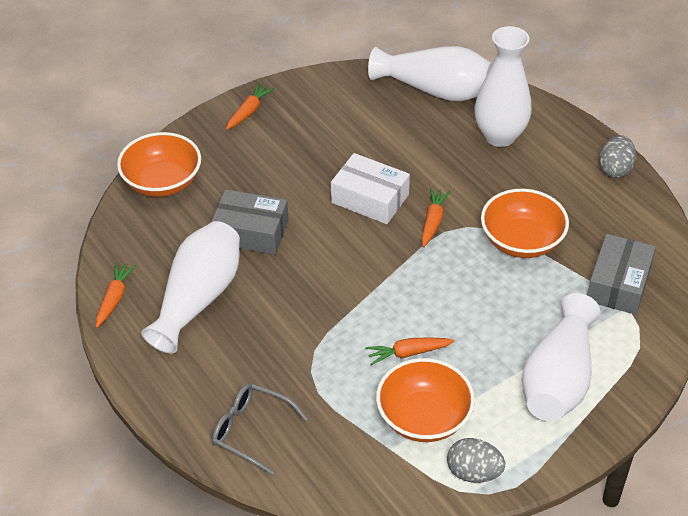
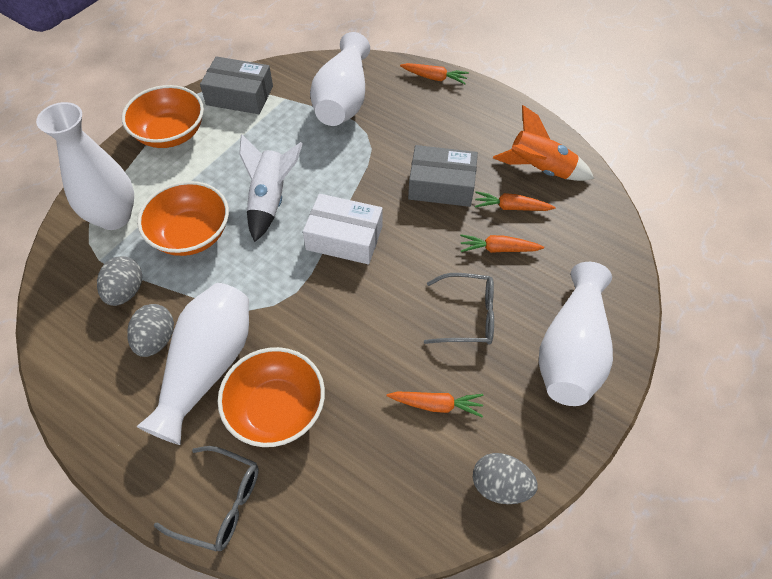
grey egg: [447,438,505,483] [599,135,636,178] = 2 -> [97,256,142,306] [127,304,174,357] [473,453,538,504] = 3
grey glasses: [212,383,308,475] = 1 -> [154,446,259,551] [424,273,494,344] = 2
orange rocket: none = 0 -> [493,105,594,181] = 1
white rocket: none = 0 -> [239,134,303,242] = 1

